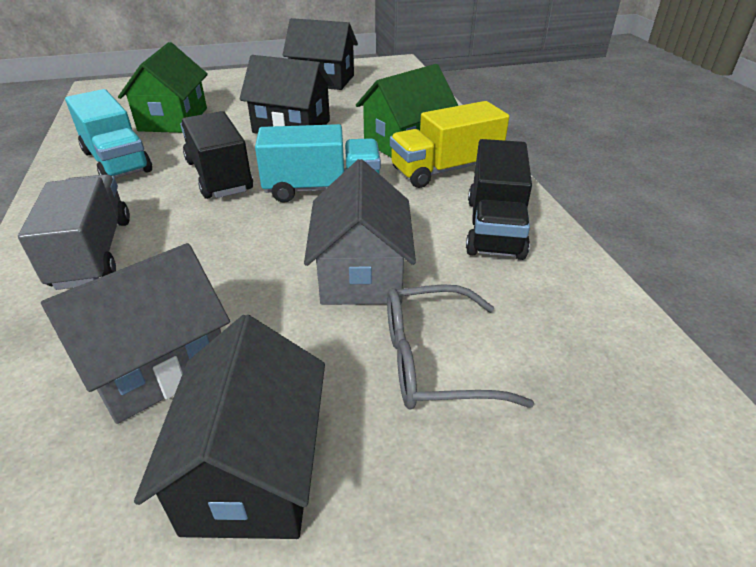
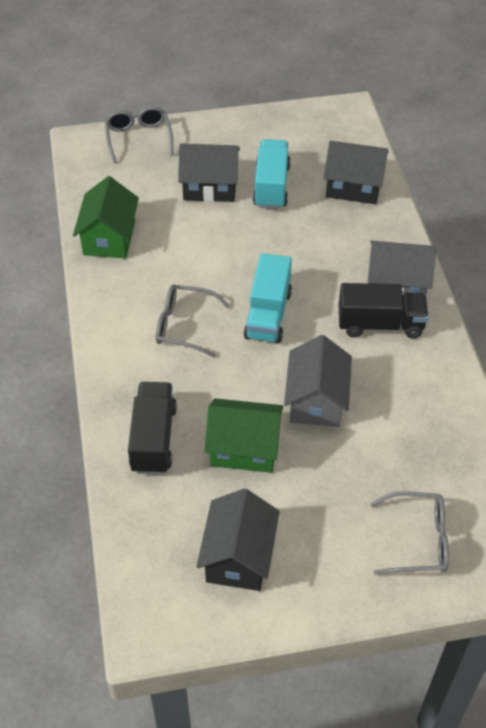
grey glasses: [387,284,535,410] = 1 -> [105,106,173,164] [156,284,230,358] [370,491,449,575] = 3
grey truck: [18,174,130,290] = 1 -> none = 0
yellow truck: [390,101,509,188] = 1 -> none = 0

